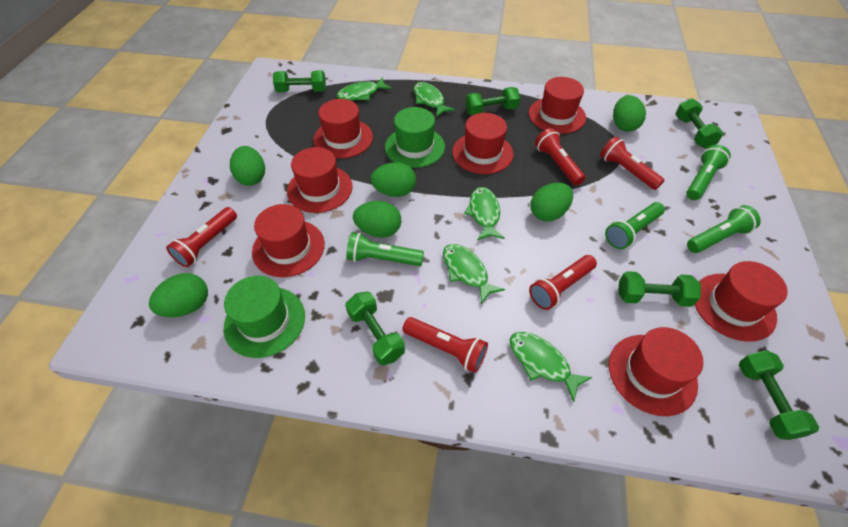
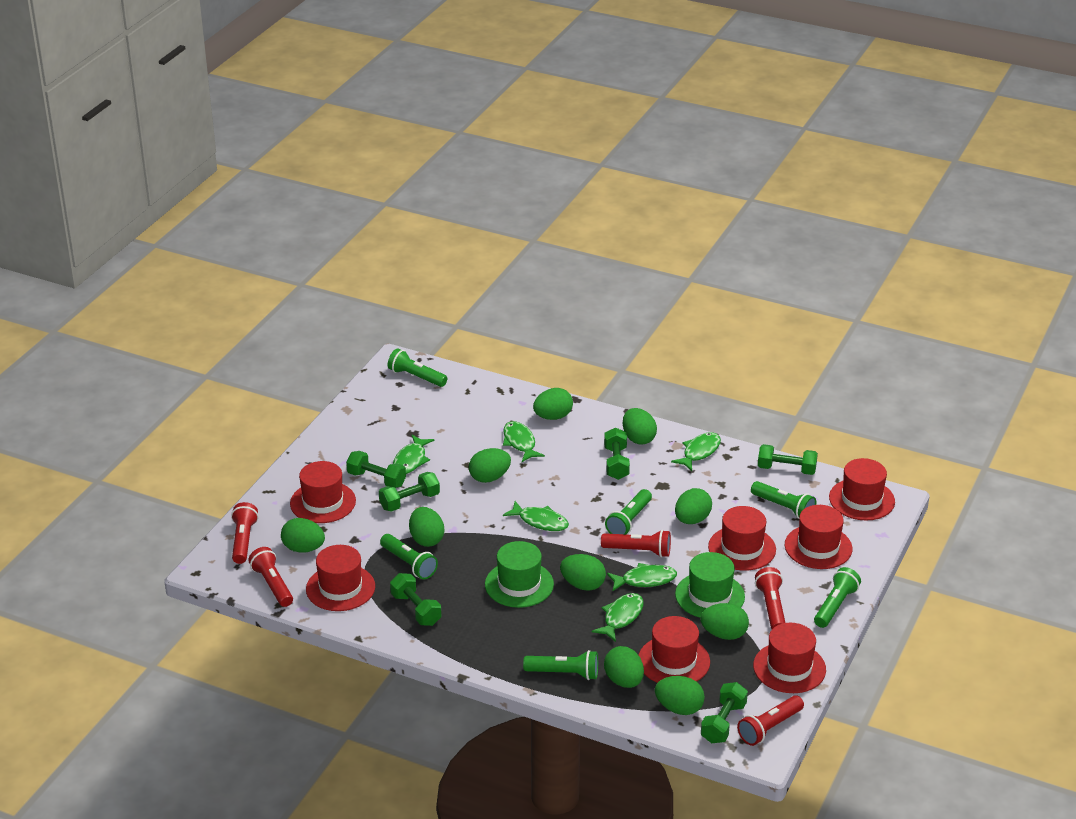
green egg: [149,273,208,317] [230,146,265,186] [353,201,401,238] [370,162,416,197] [531,183,573,222] [613,95,646,132] = 6 -> [281,518,325,553] [409,507,444,547] [469,448,511,483] [533,388,573,420] [560,554,606,591] [604,646,644,688] [623,408,657,445] [655,676,705,715] [675,488,712,524] [700,603,749,640] = 10
green fish: [337,77,392,101] [414,82,455,117] [443,244,505,305] [464,187,505,240] [510,332,592,402] = 5 -> [393,435,434,474] [503,421,545,462] [503,501,569,531] [592,593,644,642] [607,563,677,591] [671,432,721,471] = 6
green flashlight: [346,232,424,266] [605,202,665,249] [686,145,731,200] [687,205,761,253] = 4 -> [380,534,438,579] [388,348,447,387] [523,650,598,680] [605,489,652,535] [751,481,816,519] [814,567,861,628] = 6

